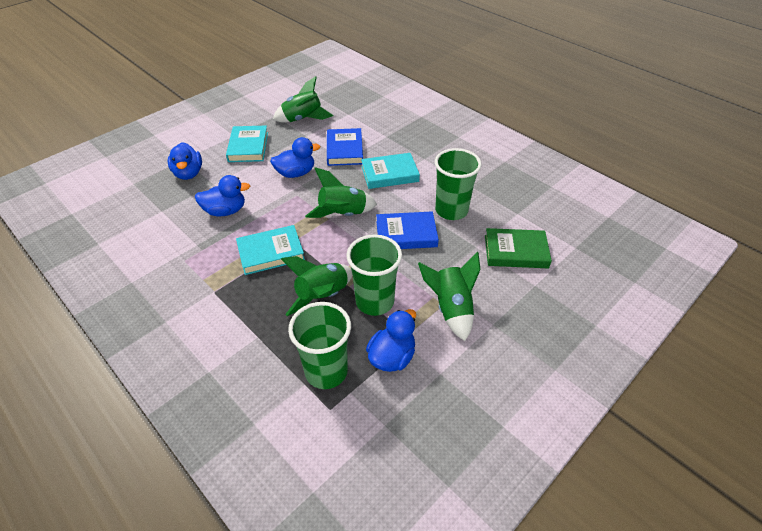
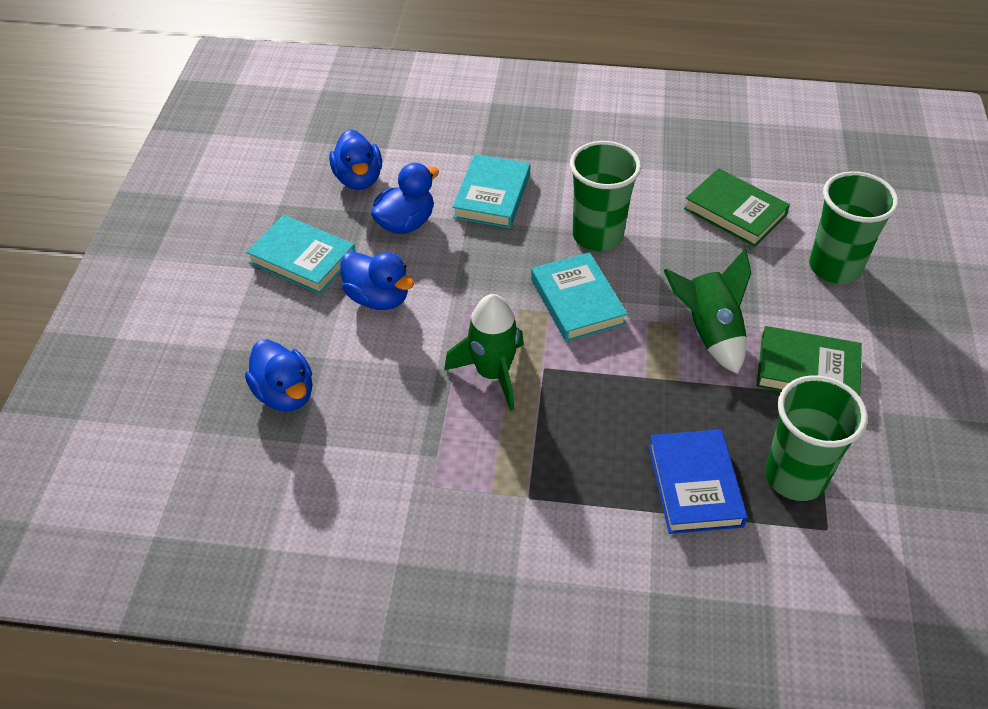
blue book: [327,128,363,166] [376,211,439,249] = 2 -> [648,429,748,534] = 1
green book: [485,228,552,268] = 1 -> [684,168,790,247] [756,326,862,396] = 2
green rocket: [273,76,334,123] [281,256,352,316] [305,167,377,218] [418,252,480,341] = 4 -> [444,294,524,411] [664,248,751,374] = 2

